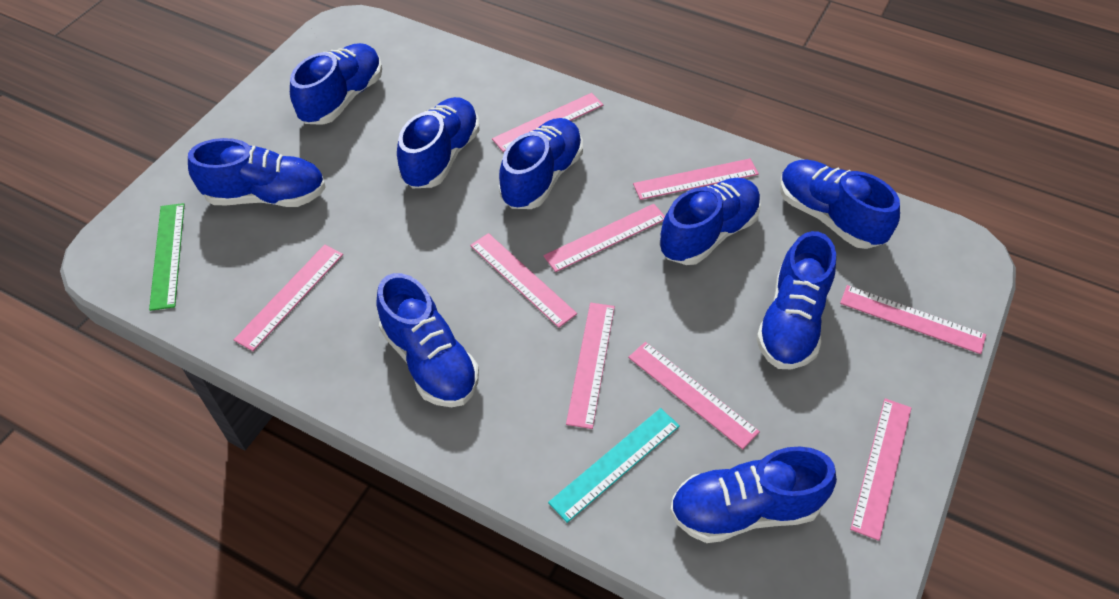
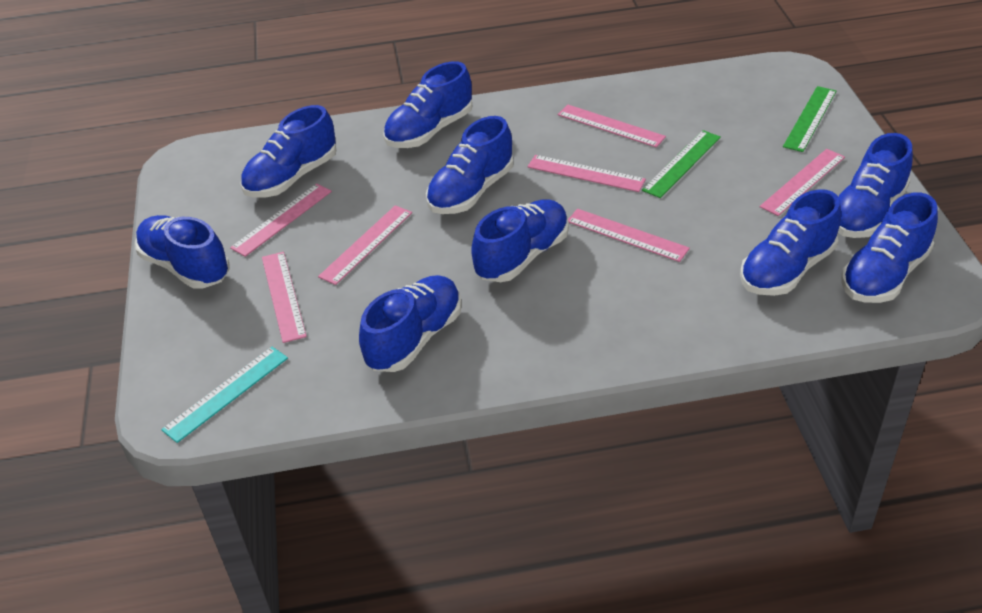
green ruler: [149,203,185,311] = 1 -> [642,130,721,198] [783,86,836,152] = 2
pink ruler: [234,244,343,351] [470,233,577,328] [492,93,603,152] [543,204,665,272] [566,303,615,429] [628,342,760,450] [633,158,759,200] [840,285,986,354] [850,398,911,541] = 9 -> [230,184,332,257] [262,252,307,343] [318,205,412,285] [527,155,646,192] [558,104,666,148] [568,209,690,262] [760,149,845,216] = 7

